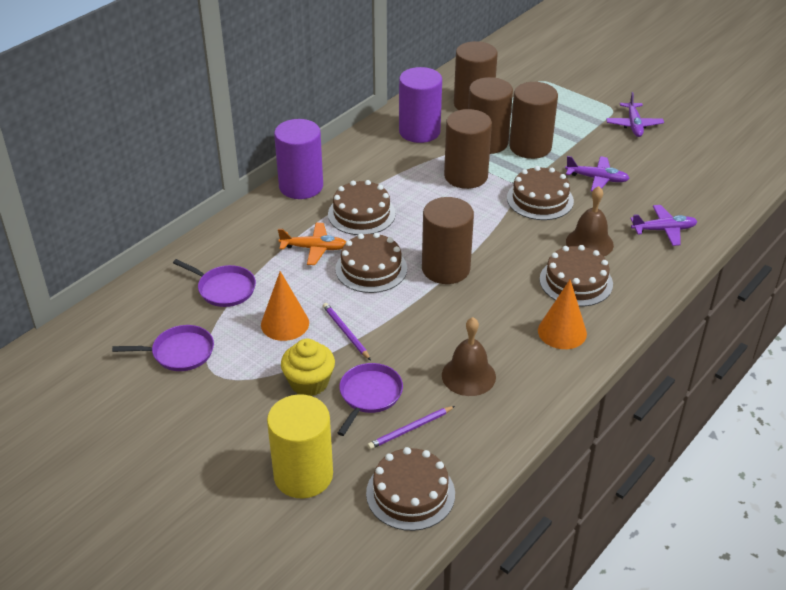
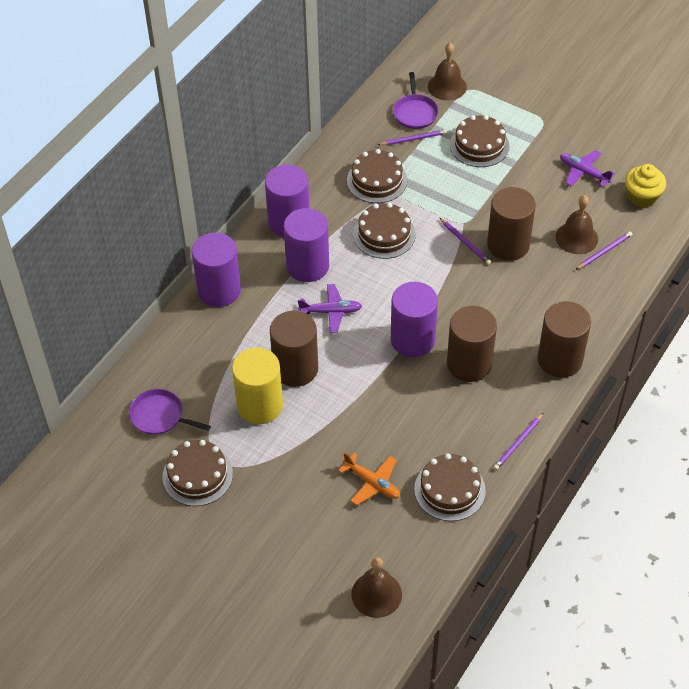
brown bell: [442,317,496,396] [566,186,614,257] = 2 -> [351,557,402,618] [428,43,467,101] [555,195,598,254] = 3
brown cylinder: [422,197,474,284] [444,109,492,189] [454,41,498,110] [468,77,513,154] [509,82,558,159] = 5 -> [270,311,318,387] [447,306,497,382] [487,187,536,261] [538,301,591,378] = 4
orange cone: [261,271,309,341] [538,280,587,349] = 2 -> none = 0
purple cylinder: [274,119,323,199] [399,67,442,143] = 2 -> [192,232,241,307] [265,165,309,237] [284,208,329,282] [391,282,438,357] = 4
purple pan: [112,325,214,371] [173,259,256,307] [338,363,403,436] = 3 -> [129,389,211,435] [393,72,439,129] = 2
purple pencil: [323,303,371,360] [367,406,455,449] = 2 -> [378,129,447,145] [440,218,491,265] [493,413,543,470] [575,231,632,270] = 4
purple plane: [565,156,630,191] [606,92,664,137] [630,205,697,246] = 3 -> [298,284,362,333] [560,150,615,187] = 2

